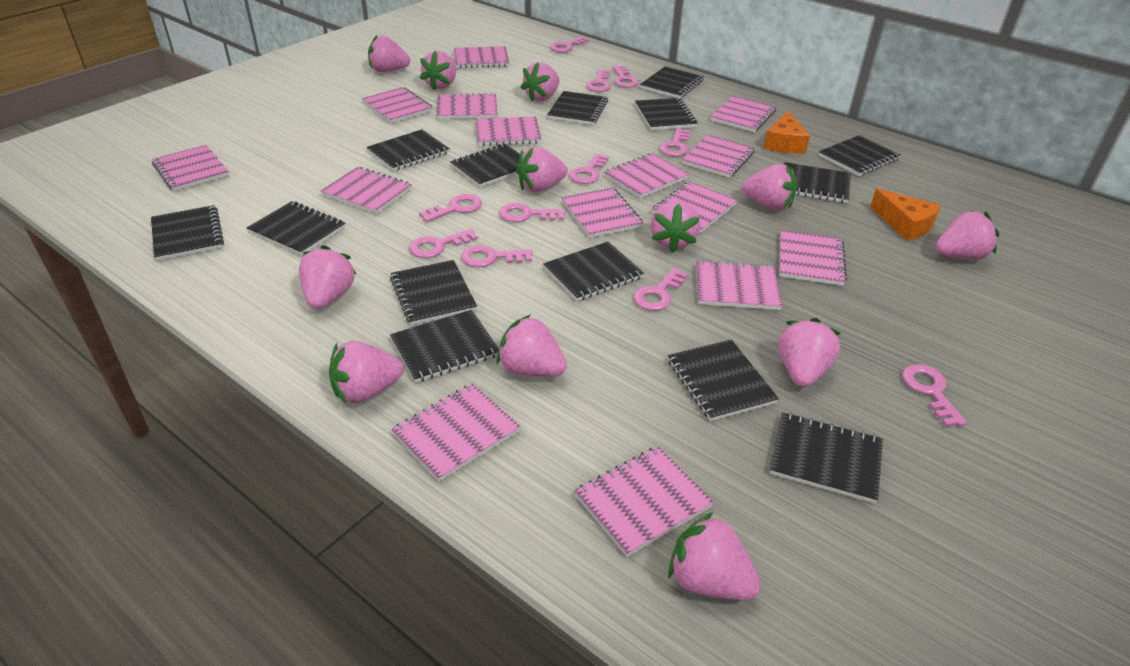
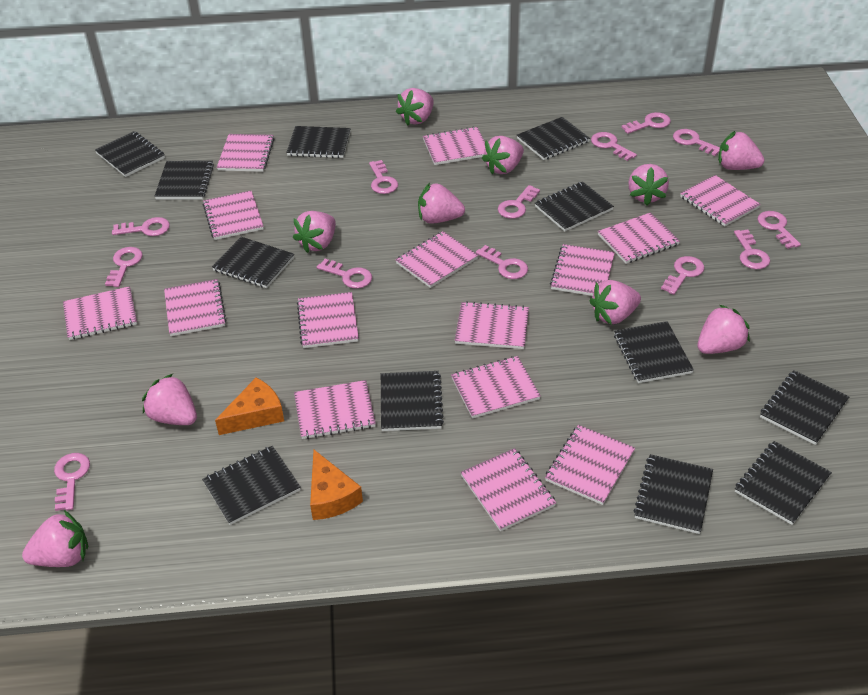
black notebook: [151,205,224,261] [246,201,345,256] [367,129,450,171] [390,260,477,325] [390,310,499,383] [450,143,520,187] [543,242,644,302] [547,91,608,125] [635,98,698,130] [640,66,704,98] [668,339,779,421] [770,412,883,503] [784,162,851,203] [819,135,901,176] = 14 -> [95,131,165,177] [154,161,214,199] [202,446,301,525] [212,237,294,288] [286,126,351,158] [381,371,444,431] [517,117,590,160] [535,182,614,231] [614,321,694,383] [633,454,713,534] [735,441,832,525] [760,370,850,445] = 12
pink key: [409,229,478,258] [419,194,482,222] [461,245,533,267] [499,203,566,222] [550,36,589,53] [569,153,609,184] [586,69,611,92] [613,66,639,88] [633,268,688,311] [659,128,690,157] [902,364,967,427] = 11 -> [54,453,90,511] [105,247,143,287] [112,217,170,236] [317,259,372,289] [369,160,398,194] [476,245,528,279] [498,185,540,219] [591,132,637,161] [621,112,671,134] [661,256,704,295] [673,129,720,156] [734,230,770,269] [757,211,801,249] = 13
pink strawberry: [299,245,356,309] [329,341,404,403] [368,35,410,72] [420,51,456,91] [496,314,567,377] [516,147,568,192] [520,62,559,102] [651,201,700,253] [668,513,761,600] [742,164,797,210] [779,318,841,387] [935,210,999,260] = 12 -> [22,510,88,567] [142,374,197,425] [293,211,336,253] [396,88,434,125] [418,183,465,224] [482,136,524,174] [589,280,641,325] [628,164,669,206] [697,305,750,354] [718,131,765,170] = 10

